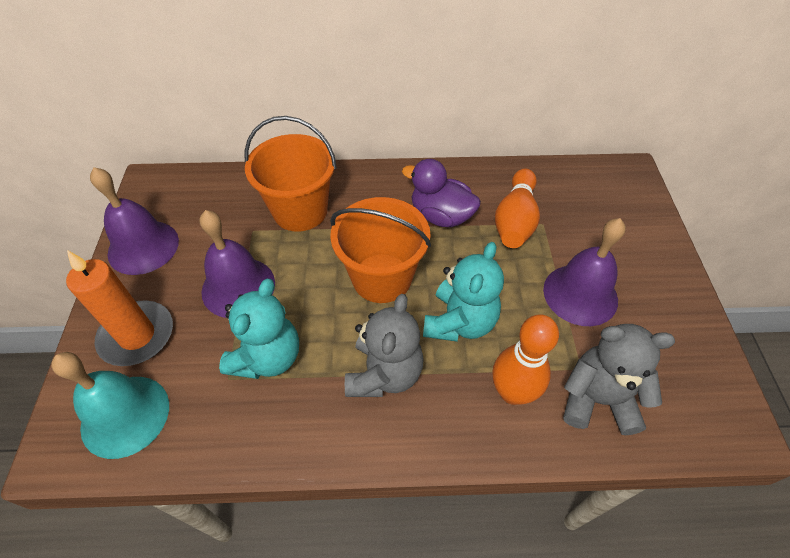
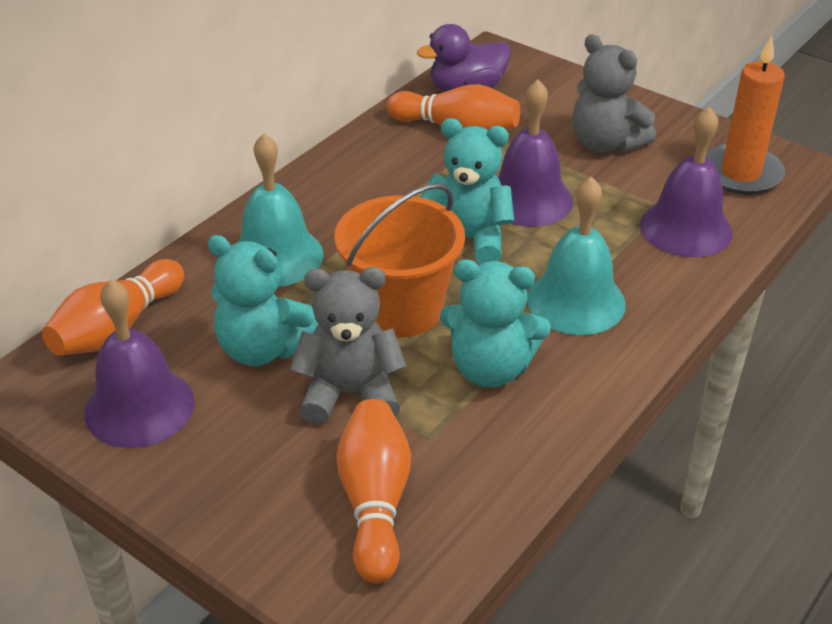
orange bowling pin: [492,314,559,405] [495,169,540,248] = 2 -> [42,259,184,356] [336,399,411,584] [387,84,520,130] = 3
orange bucket: [244,116,337,232] [330,197,431,303] = 2 -> [335,183,465,337] = 1
turquoise bell: [51,352,169,459] = 1 -> [237,134,324,287] [527,177,626,335] = 2
turquoise teddy bear: [219,279,299,379] [423,242,504,342] = 2 -> [208,235,318,366] [421,118,514,264] [440,260,551,387] = 3

